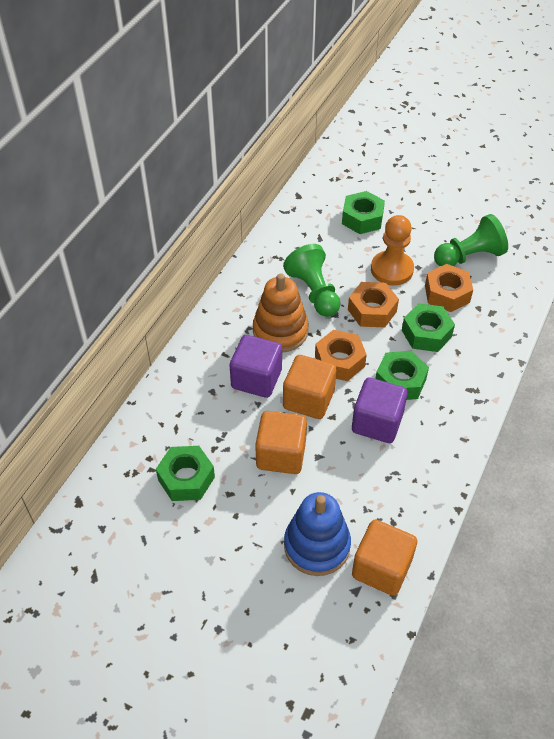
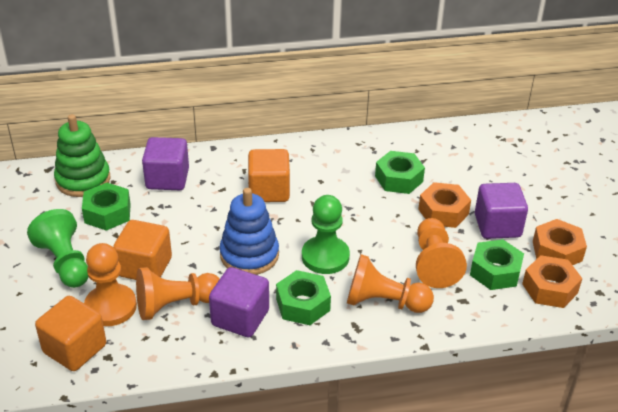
green stacking toy: none = 0 -> [54,114,110,197] = 1
orange pawn: [371,215,414,286] = 1 -> [84,243,137,326] [136,267,220,320] [347,254,434,313] [416,218,467,288] = 4
orange stacking toy: [253,273,309,353] = 1 -> none = 0
purple cube: [229,335,282,398] [352,377,408,443] = 2 -> [142,137,189,190] [209,267,269,337] [475,183,528,239] = 3

